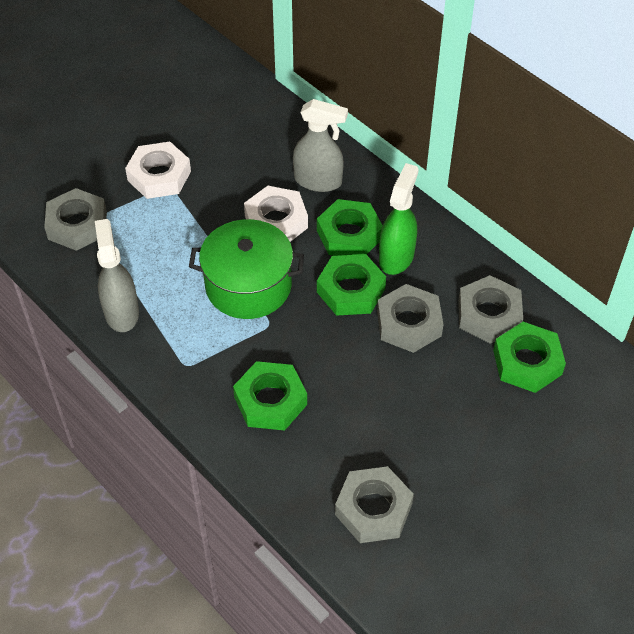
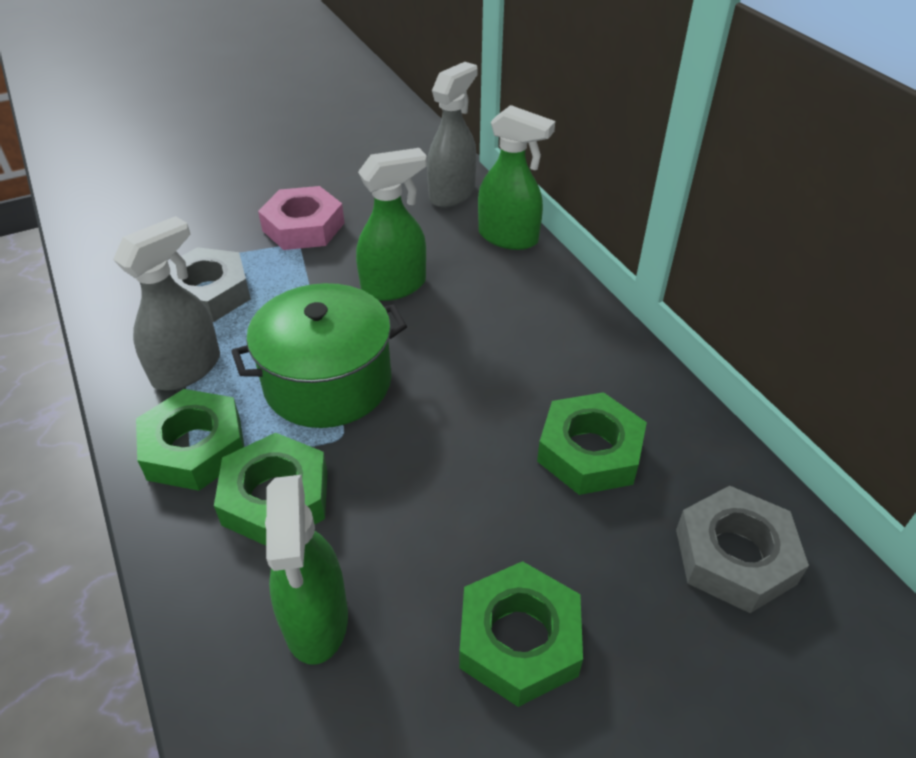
green spray bottle: [379,163,419,275] = 1 -> [265,475,348,664] [356,148,427,301] [478,105,555,250] = 3
grey nut: [44,188,107,251] [335,466,414,543] [377,284,444,353] [458,275,523,344] = 4 -> [168,247,251,322] [676,486,809,613] = 2
pink nut: none = 0 -> [258,186,345,250] = 1
white nut: [125,142,191,199] [244,186,308,242] = 2 -> none = 0

